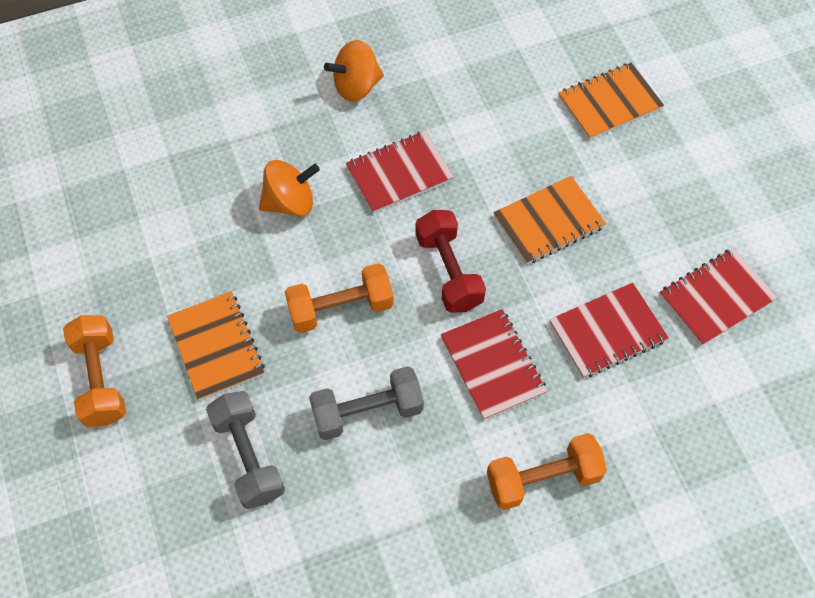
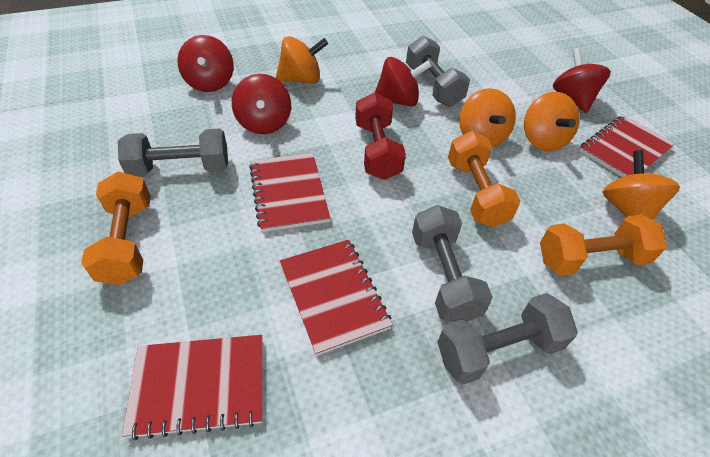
grey dumbbell: [206,391,285,509] [309,366,424,440] = 2 -> [118,128,228,177] [406,36,470,107] [412,205,493,322] [438,293,578,385] = 4
orange notebook: [167,291,265,401] [493,176,606,264] [558,62,664,140] = 3 -> none = 0
orange spinning top: [259,160,320,216] [324,40,384,102] = 2 -> [276,36,328,84] [459,88,516,148] [524,92,580,152] [603,150,680,220] = 4
red spinning top: none = 0 -> [177,35,234,92] [232,74,291,134] [375,57,432,106] [553,48,611,113] = 4

